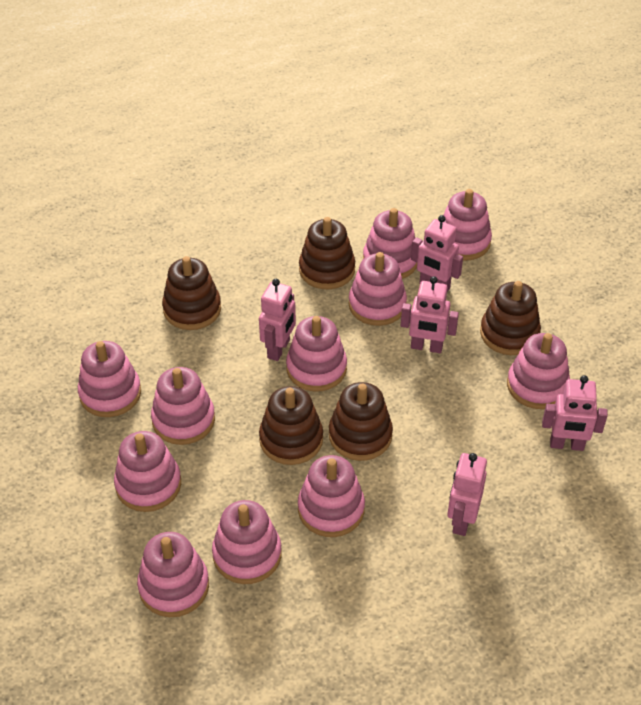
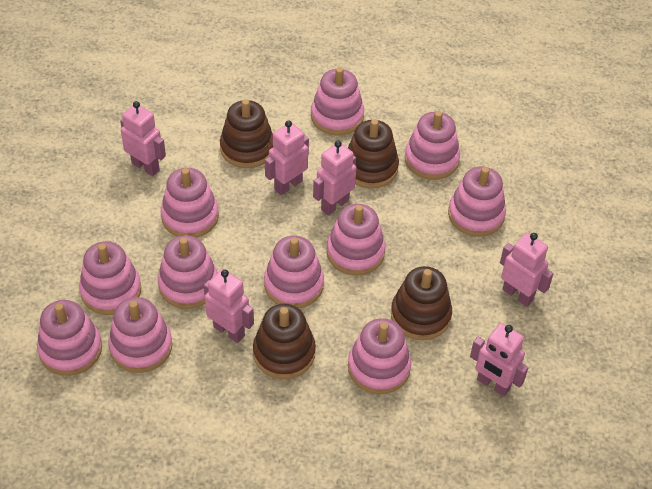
brown stacking toy: [162,256,221,330] [259,386,323,465] [299,217,355,289] [329,382,393,461] [480,281,541,355] = 5 -> [220,99,273,168] [253,304,316,379] [348,119,399,188] [391,266,452,340] = 4
pink robot: [259,279,296,361] [401,276,459,353] [411,215,463,292] [447,453,487,536] [542,375,608,451] = 5 -> [120,101,166,176] [204,269,254,343] [265,120,309,195] [313,141,357,216] [470,323,528,397] [500,233,554,307] = 6

